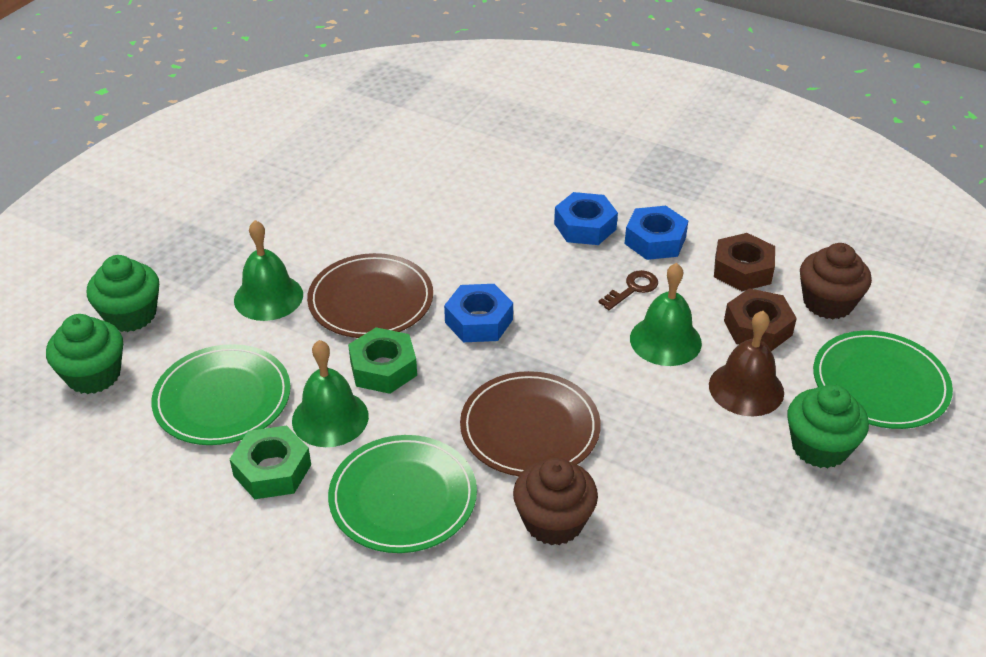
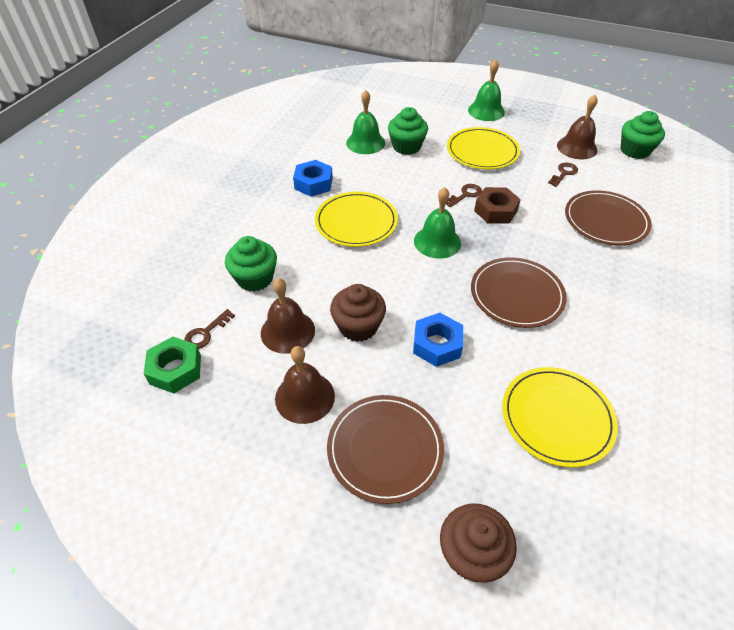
blue nut: [444,284,513,342] [554,192,618,245] [625,206,688,260] = 3 -> [293,160,333,197] [413,313,463,367] = 2
brown bell: [709,311,784,417] = 1 -> [261,278,315,354] [275,346,335,424] [557,95,598,159] = 3
brown key: [598,270,658,310] = 1 -> [184,309,235,349] [446,184,482,207] [548,163,578,187] = 3
brown nut: [714,233,775,291] [724,288,797,351] = 2 -> [474,187,521,224] = 1
brown plate: [307,253,433,338] [460,371,601,476] = 2 -> [327,395,444,504] [471,257,567,328] [565,190,652,246] = 3
green nut: [230,426,311,499] [348,327,417,394] = 2 -> [144,337,201,393] = 1
green plate: [151,344,291,445] [328,435,477,553] [813,330,953,429] = 3 -> none = 0
yellow plate: none = 0 -> [315,192,398,247] [447,127,520,169] [502,367,618,467] = 3

